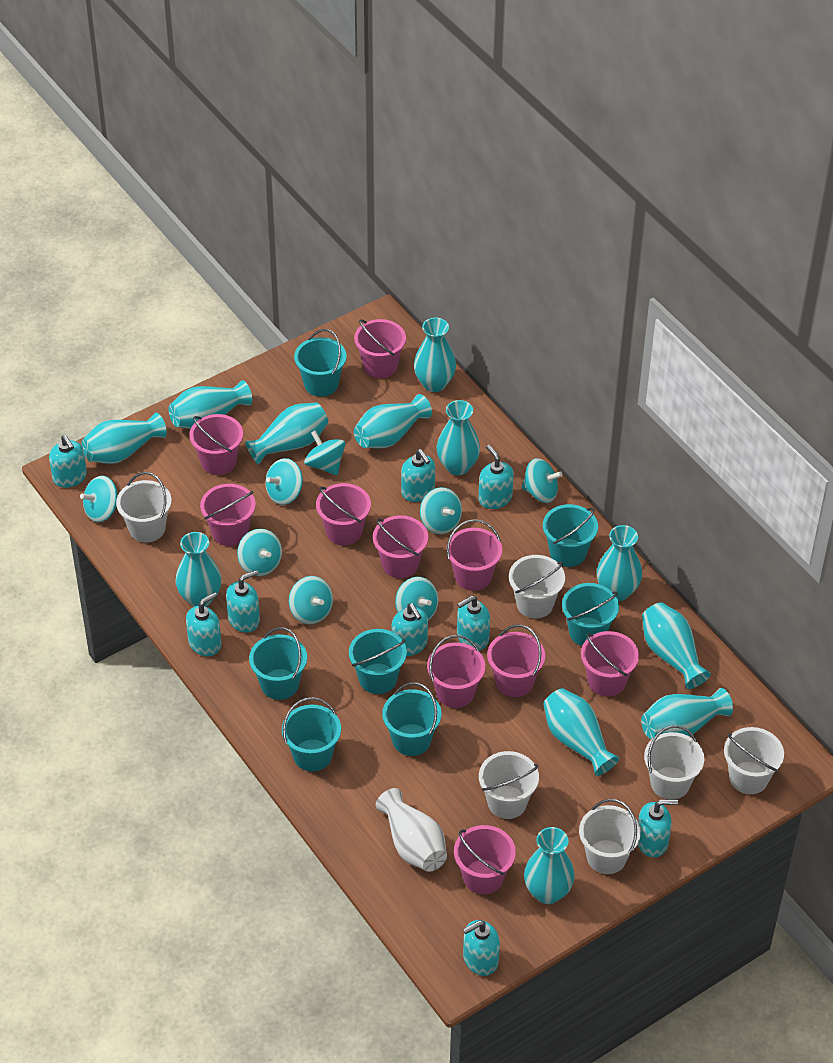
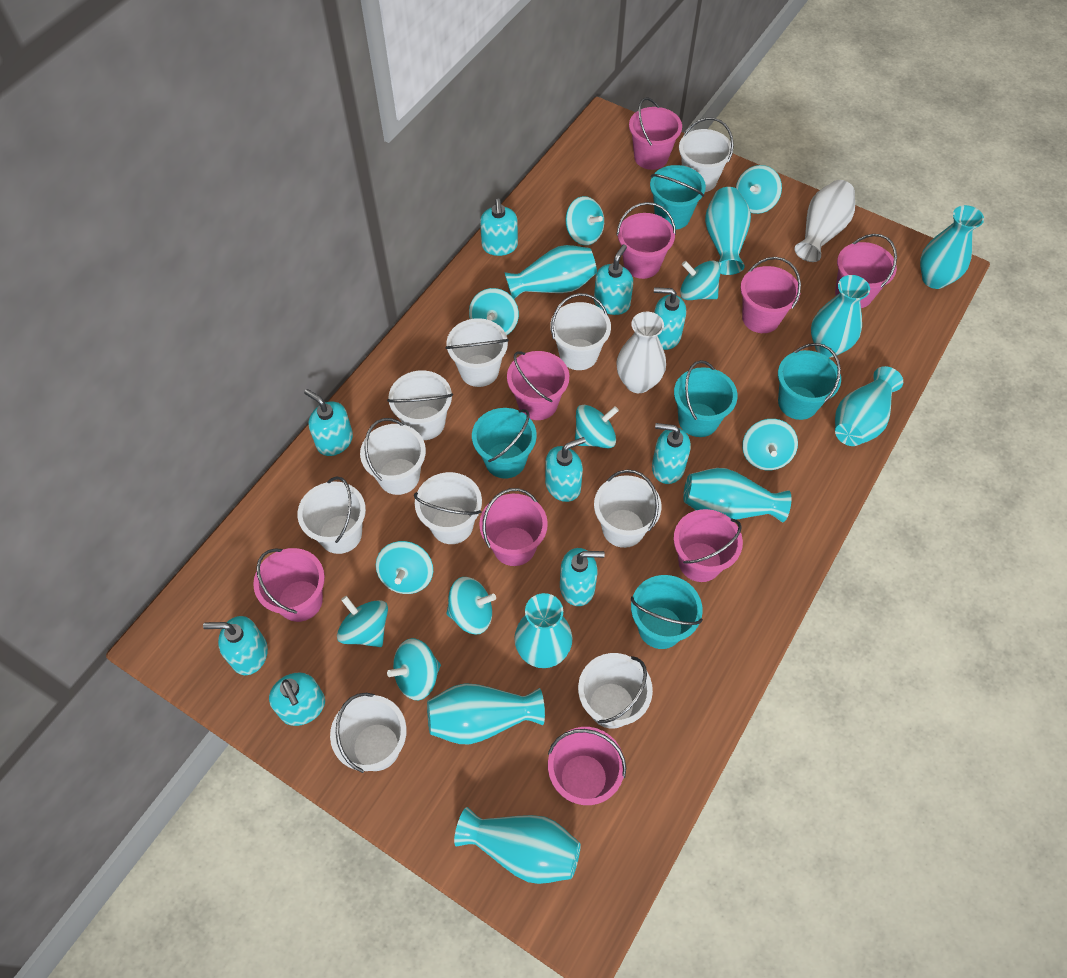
pink bucket: [189,414,243,475] [200,484,256,546] [316,483,371,546] [354,319,406,378] [373,515,428,578] [427,635,485,708] [446,519,502,591] [454,825,516,894] [487,625,545,697] [581,631,639,697] = 10 -> [253,548,325,622] [479,488,548,566] [507,351,569,420] [548,727,626,805] [616,202,676,279] [629,97,682,170] [673,509,743,582] [740,257,801,333] [835,234,897,308] = 9
turquoise bucket: [249,627,307,700] [282,697,341,772] [294,329,346,397] [349,629,407,694] [382,682,442,756] [543,504,598,567] [562,583,619,646] = 7 -> [472,408,537,478] [631,575,703,649] [650,165,706,229] [674,360,738,437] [778,343,841,420] = 5
turquoise spinning top: [80,476,118,522] [237,529,282,576] [265,458,303,505] [289,576,333,624] [304,430,345,475] [395,577,438,621] [420,487,462,534] [522,458,563,503] = 8 -> [337,596,388,647] [376,541,433,594] [387,638,441,700] [446,577,496,635] [469,288,519,335] [565,196,604,245] [575,405,619,448] [680,260,721,300] [736,165,782,214] [742,419,798,470] = 10
turquoise vase: [81,413,167,464] [168,380,252,429] [175,532,222,607] [245,402,329,465] [354,394,432,448] [414,318,456,392] [436,400,480,475] [524,827,575,904] [543,688,619,776] [597,525,642,601] [641,688,733,739] [642,602,711,689] = 12 -> [427,683,545,745] [454,807,581,884] [505,245,597,299] [514,593,572,668] [683,468,791,522] [705,187,751,275] [811,275,870,357] [835,366,903,446] [920,205,984,289] = 9
white bucket: [116,472,172,543] [479,751,539,819] [509,555,565,619] [579,799,641,874] [644,725,704,799] [724,727,784,794] = 6 -> [297,477,366,554] [330,693,407,773] [360,418,426,495] [387,370,453,440] [414,472,482,544] [445,318,509,387] [550,293,611,370] [578,653,653,728] [594,469,661,548] [679,118,734,192] = 10
white vase: [376,788,447,872] = 1 -> [616,312,666,393] [794,180,855,262] = 2

